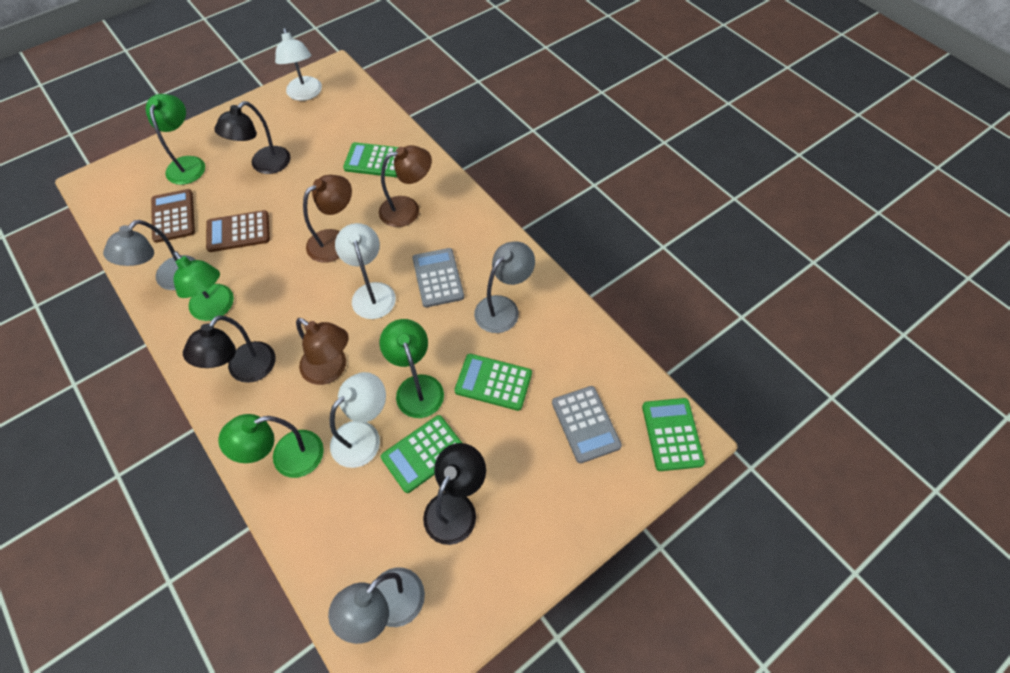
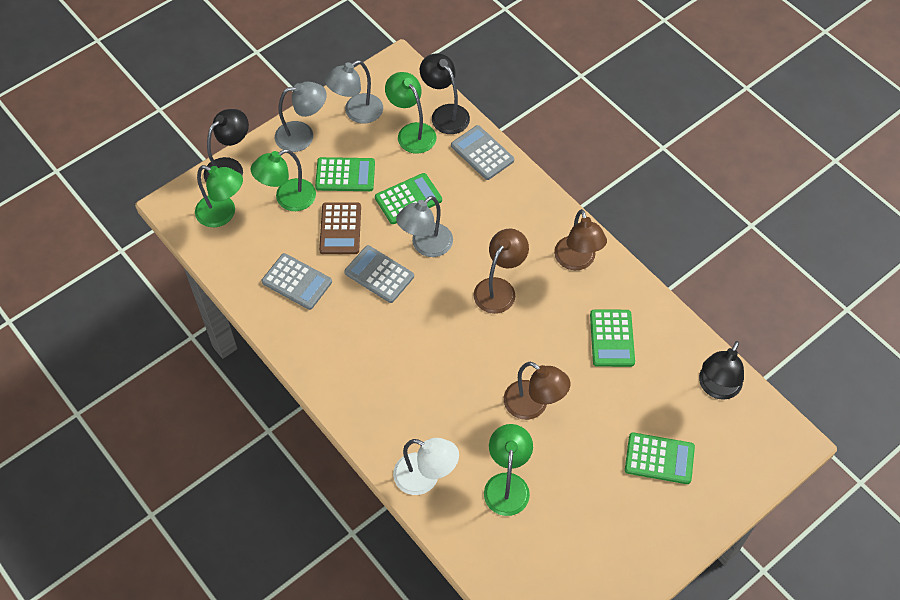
brown calculator: [151,189,195,243] [206,210,270,252] = 2 -> [319,202,361,254] = 1
grey calculator: [412,248,464,307] [552,386,622,463] = 2 -> [262,253,332,310] [344,245,414,303] [451,125,514,180] = 3
white lamp: [275,28,322,101] [330,372,386,468] [335,223,396,319] = 3 -> [393,438,459,495] = 1

